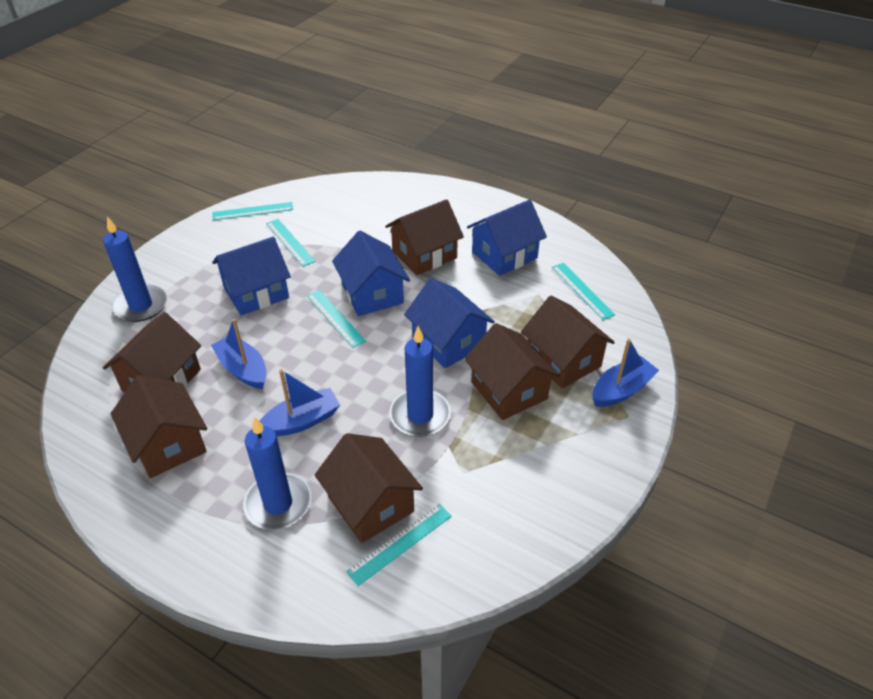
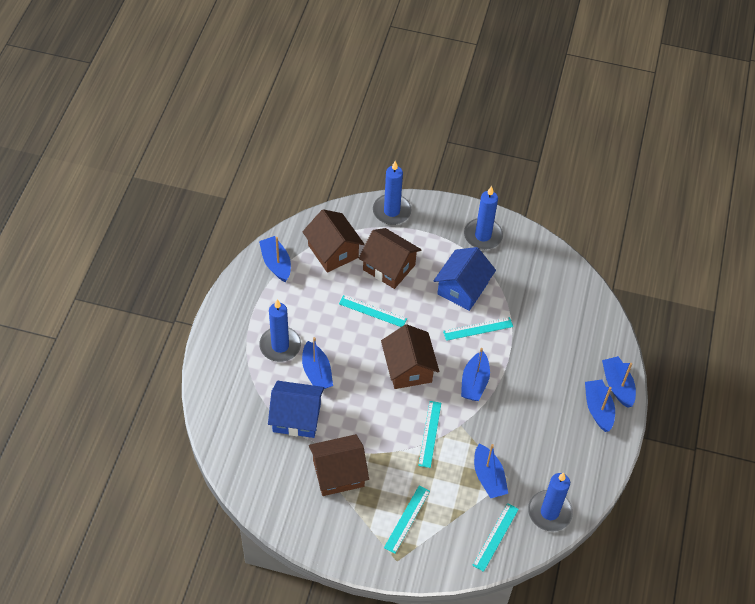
blue boat: [211,319,267,389] [260,369,340,436] [592,339,659,407] = 3 -> [259,236,291,282] [302,337,333,389] [461,348,490,401] [474,444,508,498] [585,379,615,432] [602,356,636,408] = 6
blue candle: [103,216,167,322] [243,417,311,530] [390,326,451,437] = 3 -> [259,299,301,362] [373,161,412,225] [464,186,503,250] [528,473,573,531] = 4
blue house: [212,237,291,316] [332,231,410,316] [404,278,495,368] [467,200,547,276] = 4 -> [268,381,324,438] [434,247,496,311] = 2
brown house: [103,312,201,392] [111,375,207,478] [315,433,423,543] [385,199,464,275] [464,323,560,420] [521,296,615,389] = 6 -> [302,209,364,272] [309,434,369,496] [359,228,422,289] [381,324,439,389] = 4

